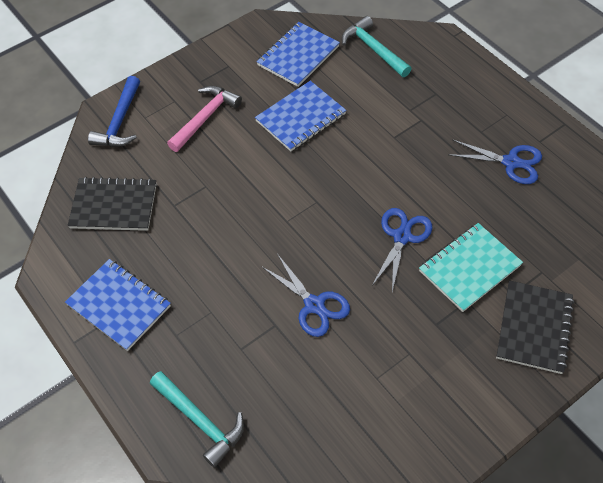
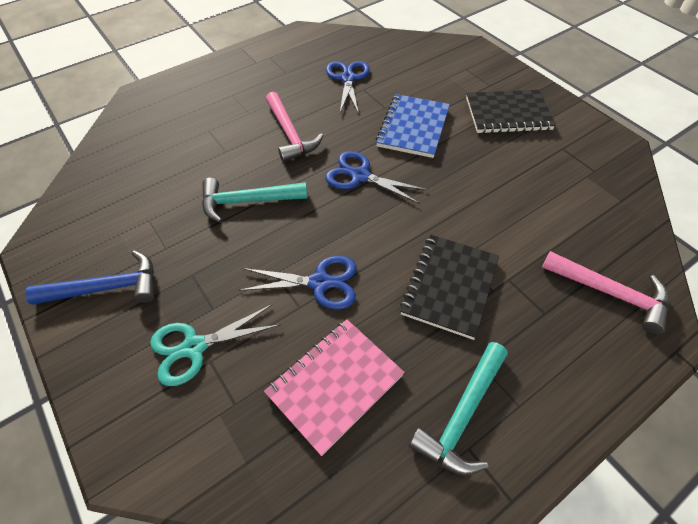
blue notebook: [65,259,171,351] [255,81,346,152] [257,22,340,87] = 3 -> [376,94,450,158] = 1
pink hammer: [167,86,242,152] = 1 -> [265,92,323,162] [542,251,669,334] = 2
pink notebook: none = 0 -> [264,319,405,456] = 1
turquoise notebook: [419,223,523,312] = 1 -> none = 0
turquoise scissors: none = 0 -> [150,304,281,386] = 1

